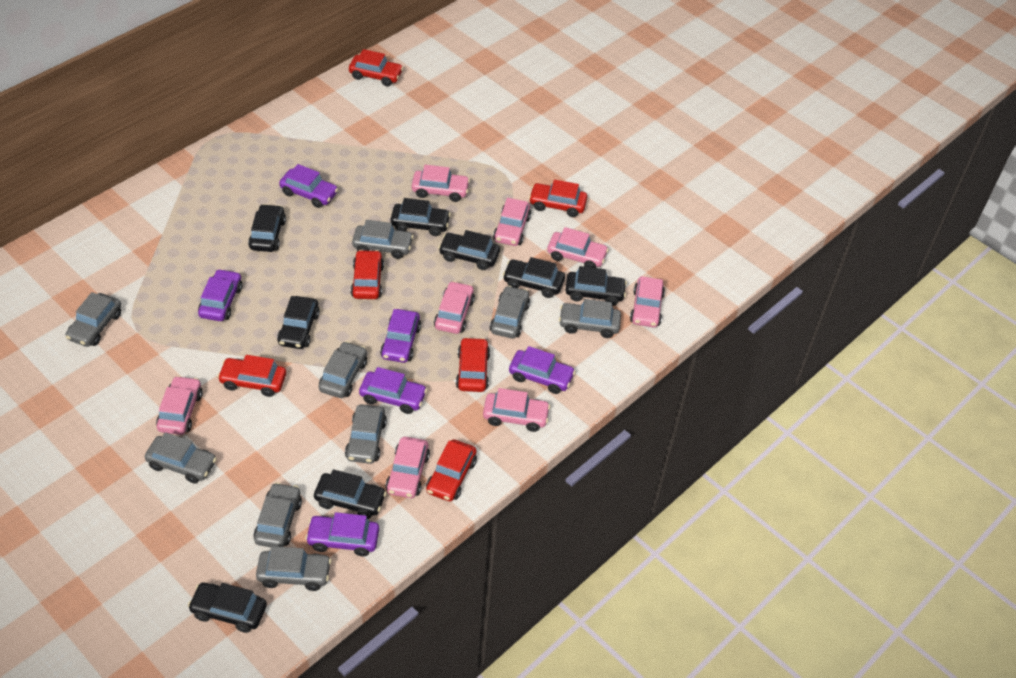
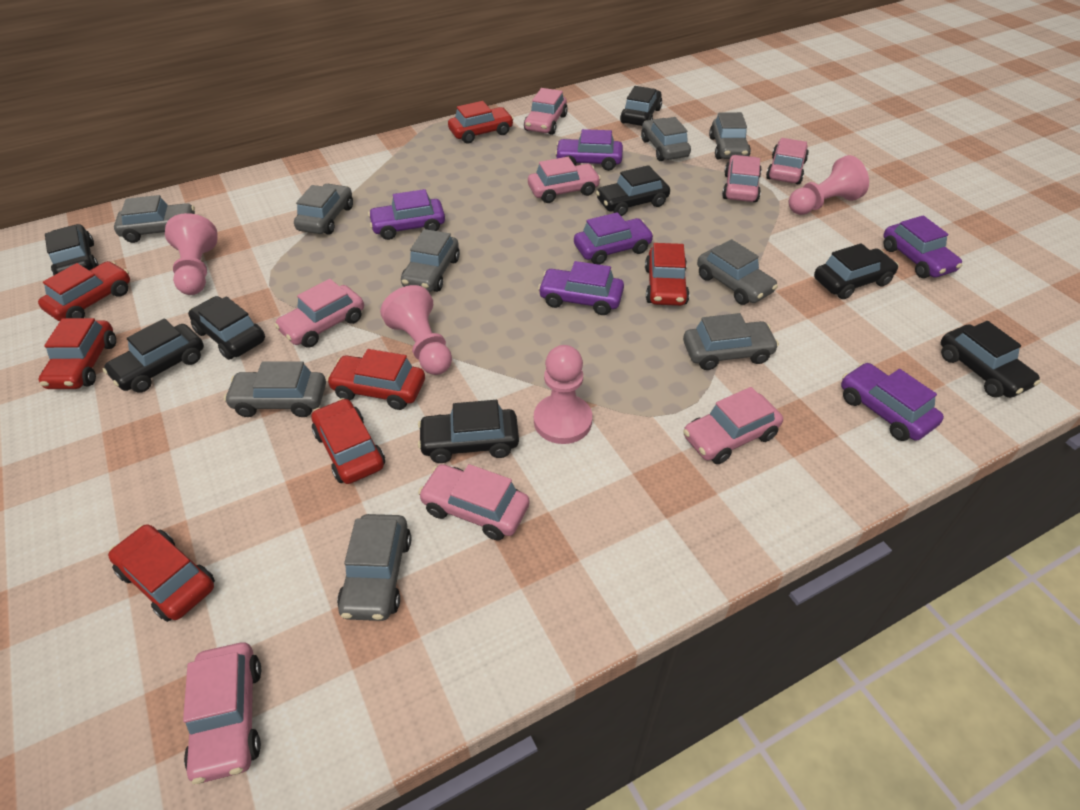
pink pawn: none = 0 -> [165,213,218,295] [380,285,452,375] [534,345,592,444] [789,155,869,215] = 4
red car: [217,355,286,397] [349,49,403,86] [351,250,384,299] [426,439,477,501] [456,337,490,392] [529,180,587,217] = 6 -> [38,261,130,321] [38,318,116,389] [108,524,215,622] [311,398,385,484] [326,349,425,410] [448,101,514,144] [645,243,690,306] = 7

